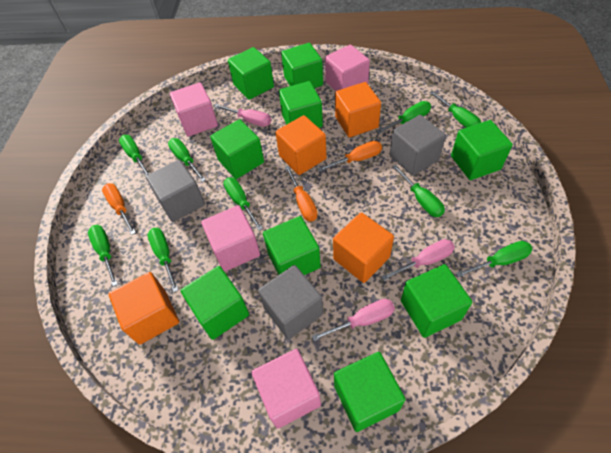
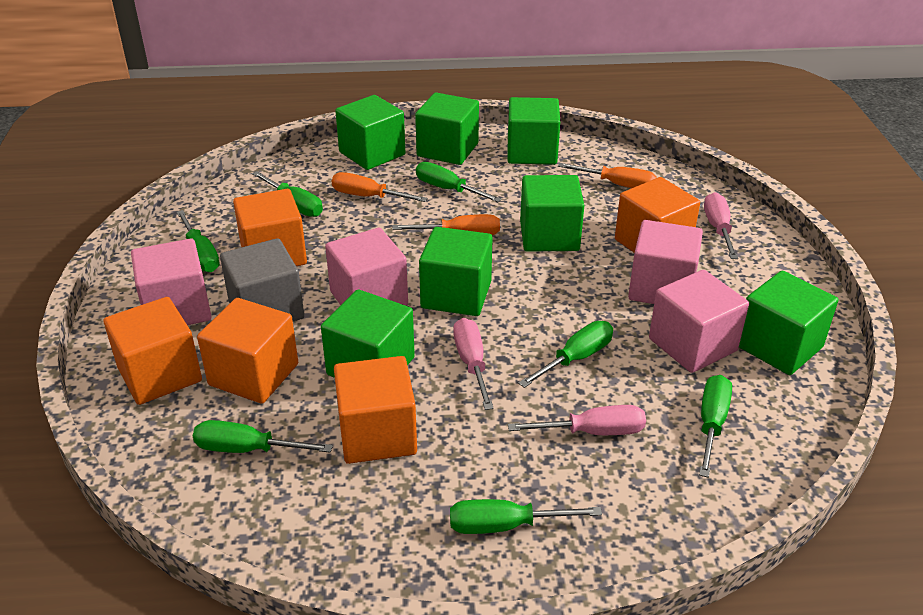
green cube: [180,266,249,340] [210,119,264,179] [228,47,274,100] [263,216,321,275] [279,81,323,128] [281,43,323,88] [334,352,406,432] [401,264,472,338] [451,120,513,180] = 9 -> [321,290,415,378] [335,95,405,170] [415,92,479,165] [419,227,493,316] [507,97,560,165] [520,175,584,252] [739,271,838,375] = 7
green screwdriver: [88,225,118,286] [119,135,150,176] [147,228,179,292] [168,138,206,182] [224,177,263,231] [376,101,431,134] [392,165,445,217] [429,91,481,128] [456,241,533,278] = 9 -> [176,210,220,272] [193,420,333,453] [252,171,323,217] [416,162,502,202] [450,499,602,534] [518,321,613,388] [699,375,732,478] = 7
grey cube: [146,159,205,222] [258,265,323,340] [389,115,446,176] = 3 -> [220,238,304,321] = 1
orange cube: [108,272,179,345] [275,115,327,175] [333,212,394,283] [335,82,381,137] = 4 -> [104,297,202,405] [197,298,298,404] [233,189,307,266] [334,356,417,464] [615,177,700,253] = 5

